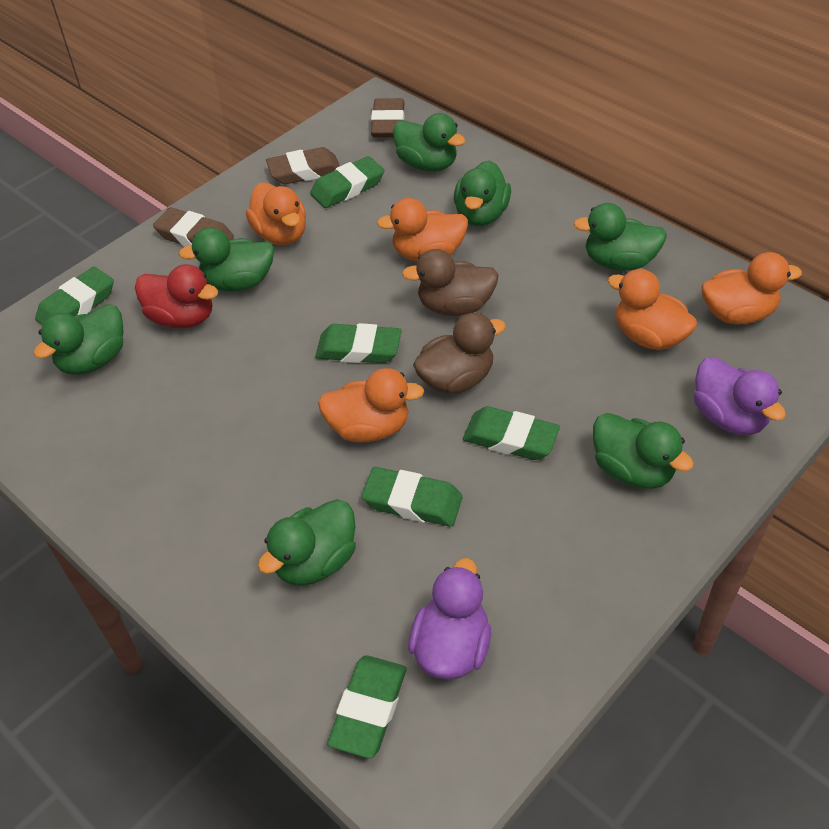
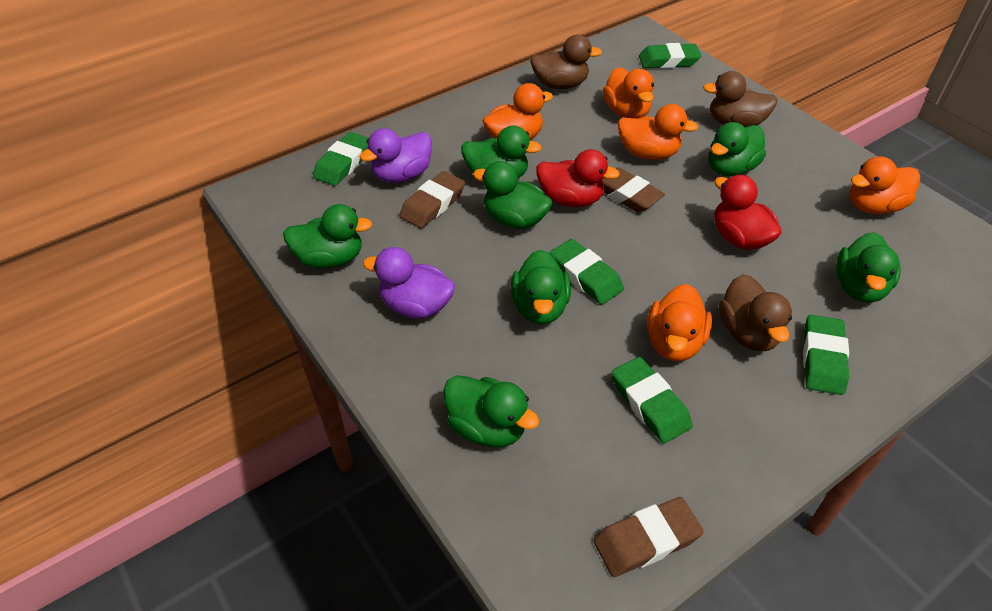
brown duck: [402,249,499,316] [413,313,506,394] = 2 -> [530,35,602,89] [703,71,778,127] [719,274,792,351] = 3
green eraser: [35,267,114,325] [310,156,384,208] [315,323,401,363] [327,656,406,759] [362,467,463,527] [463,406,560,460] = 6 -> [313,132,369,186] [550,239,624,305] [612,357,693,443] [639,43,701,68] [803,315,849,395] = 5
red duck: [135,264,218,328] = 1 -> [536,149,620,207] [714,175,782,250] = 2

